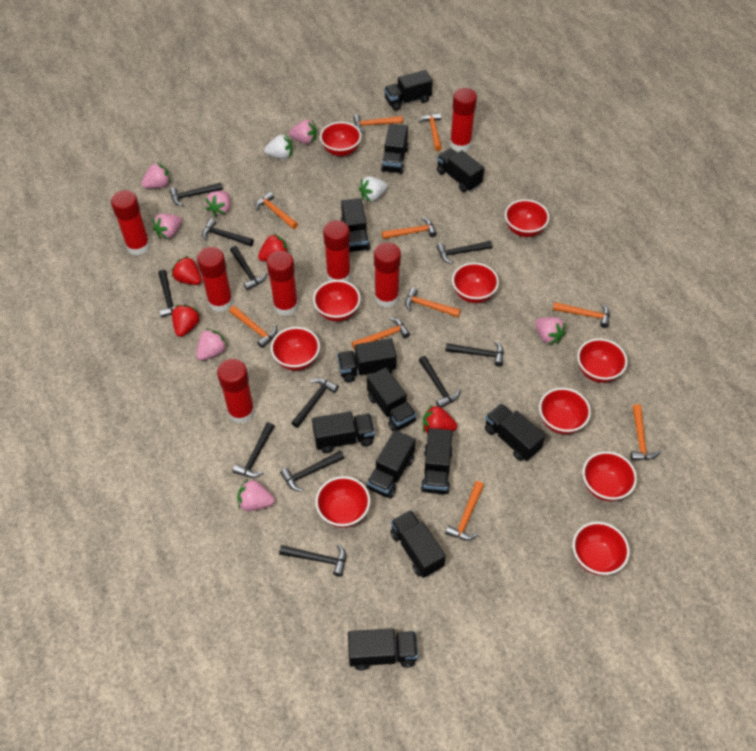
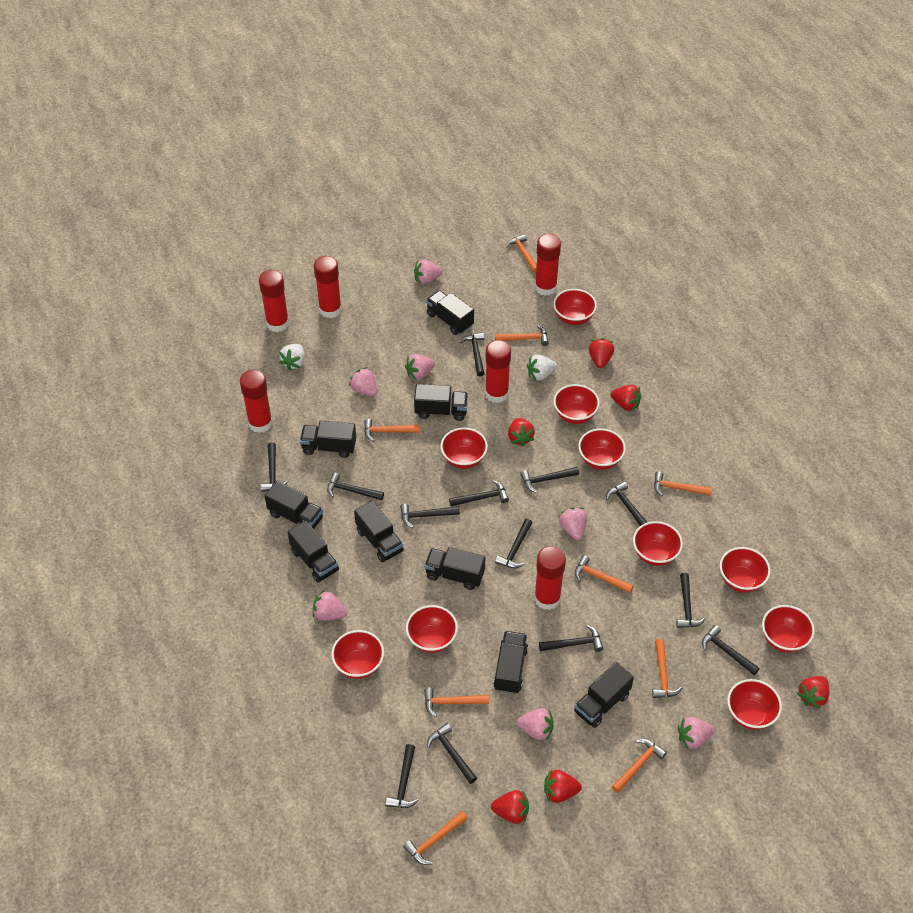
black hammer: [158,270,186,317] [169,183,223,206] [202,219,254,246] [230,246,267,290] [232,422,275,478] [279,544,346,577] [280,451,344,492] [291,378,339,428] [419,356,460,408] [436,241,492,264] [445,341,504,367] = 11 -> [261,442,288,492] [327,473,384,500] [385,744,419,808] [400,504,460,528] [427,723,477,784] [449,480,509,506] [460,332,485,377] [495,519,532,568] [520,467,579,493] [539,625,604,652] [606,481,647,526] [676,573,706,628] [702,625,760,675] = 13
black truck: [312,411,375,453] [337,339,397,383] [341,198,370,253] [348,628,418,670] [367,367,416,431] [367,430,416,499] [381,123,409,174] [384,70,433,111] [390,510,446,578] [421,428,453,494] [437,148,484,192] [485,404,546,461] = 12 -> [265,481,323,529] [288,520,339,583] [300,421,356,458] [354,501,404,562] [414,384,468,421] [424,547,485,590] [426,290,474,335] [493,631,528,694] [574,662,634,728] = 9
orange hammer: [229,306,277,348] [255,192,298,229] [352,318,410,350] [353,115,403,133] [382,217,437,239] [405,287,461,317] [419,113,442,151] [445,481,484,540] [553,302,610,328] [630,404,661,460] = 10 -> [364,419,420,442] [403,811,468,865] [424,688,489,717] [495,325,549,346] [506,234,537,273] [575,555,634,593] [611,739,667,793] [652,639,682,698] [654,471,712,496] = 9
red glue stick: [111,190,150,255] [197,247,233,312] [217,359,255,423] [266,251,298,316] [323,220,351,282] [374,242,401,308] [450,88,477,152] = 7 -> [240,370,273,433] [259,270,289,332] [314,256,342,318] [485,340,511,403] [534,546,566,610] [535,234,561,296] = 6
red strawberry: [172,256,202,285] [172,305,200,337] [258,234,289,261] [423,405,457,434] = 4 -> [491,790,529,824] [508,418,535,447] [544,770,582,803] [589,338,614,368] [611,385,641,411] [797,676,829,709] = 6

